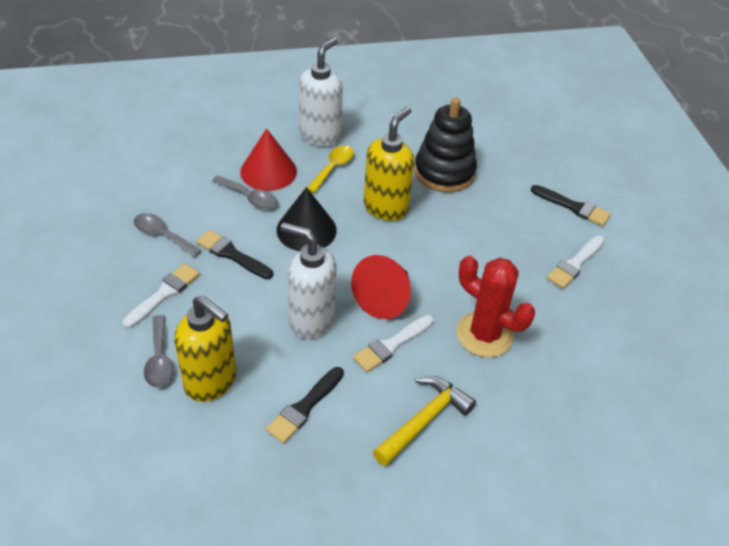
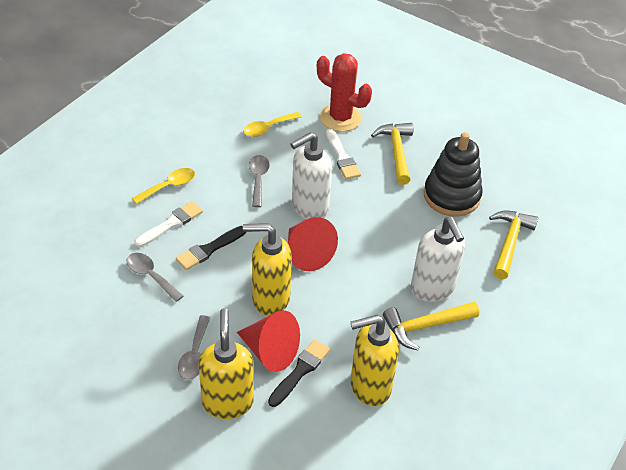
black brush: [196,230,273,279] [266,367,344,443] [531,185,611,226] = 3 -> [176,226,246,270] [268,339,330,407] = 2
black cone: [277,187,337,251] = 1 -> none = 0
white brush: [123,263,200,328] [353,315,434,372] [547,235,605,289] = 3 -> [134,201,203,247] [326,129,361,179] = 2
yellow hammer: [373,376,476,466] = 1 -> [371,123,413,185] [383,302,479,351] [489,210,538,279] = 3
yellow soap dispenser: [174,295,236,402] [364,107,415,221] = 2 -> [198,308,254,419] [243,223,292,316] [350,315,399,406] = 3
yellow spoon: [307,145,354,193] = 1 -> [132,168,195,204] [243,112,301,137] = 2

